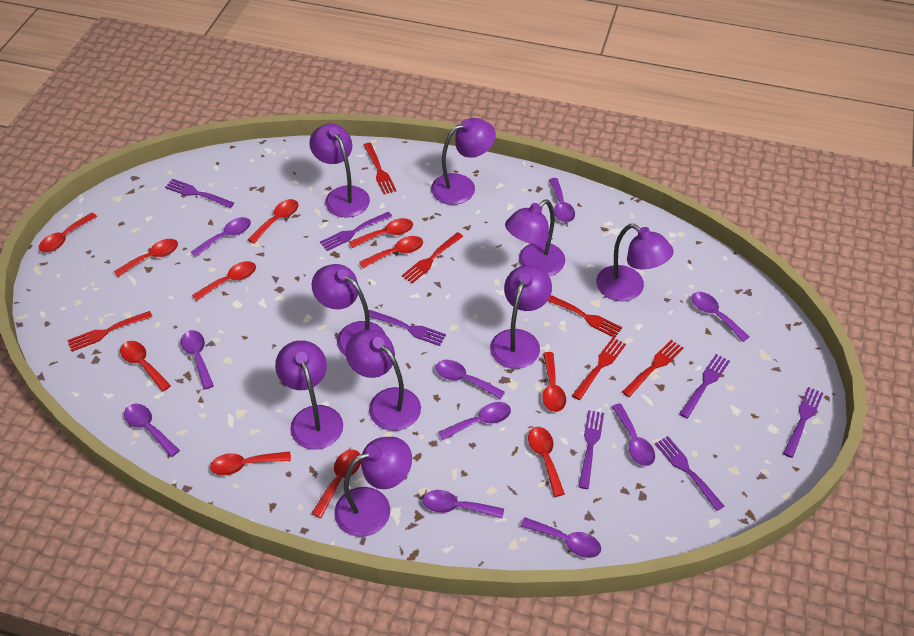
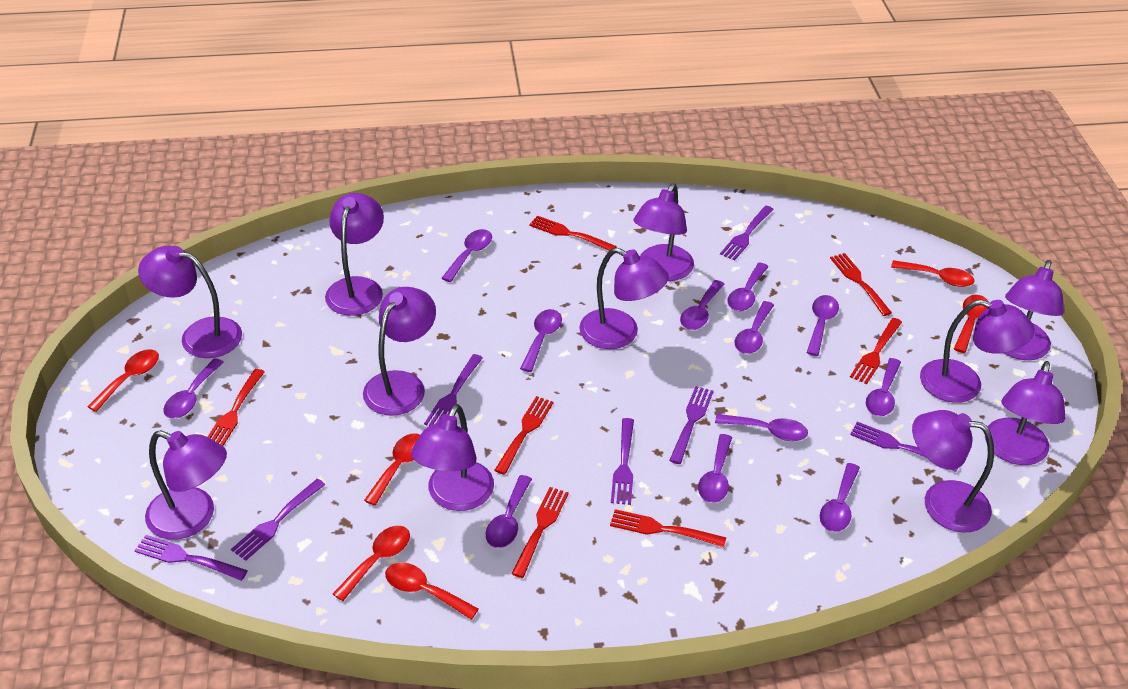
purple lamp: [275,340,343,450] [309,123,370,218] [312,264,386,356] [335,437,412,537] [346,329,421,431] [431,118,496,205] [490,265,552,369] [505,200,565,276] [596,224,674,301] = 9 -> [138,246,242,358] [145,430,227,540] [325,193,384,316] [363,287,436,416] [411,404,494,511] [579,248,669,349] [634,183,694,281] [912,410,994,533] [920,299,1035,403] [985,361,1065,465] [1004,260,1064,360] = 11
purple spoon: [124,404,180,457] [181,330,214,390] [191,217,251,257] [423,490,504,518] [436,360,505,399] [438,402,511,440] [520,517,601,558] [549,178,575,222] [612,403,655,466] [692,292,749,342] = 10 -> [163,358,224,419] [442,229,492,282] [486,475,532,548] [520,309,562,372] [680,280,724,330] [698,434,732,503] [715,414,808,441] [728,263,769,311] [735,301,774,354] [807,295,839,356] [820,463,860,532] [866,358,901,416] = 12
red fork: [67,311,152,352] [364,143,396,194] [402,232,463,284] [548,295,622,338] [572,338,626,400] [622,340,684,397] = 6 -> [208,369,265,446] [494,396,554,475] [511,487,569,578] [529,216,617,251] [610,509,726,547] [830,253,892,316] [850,318,902,384] = 7
red spoon: [39,212,97,252] [114,239,178,277] [120,341,171,392] [192,261,256,301] [210,451,291,475] [247,199,299,244] [311,449,361,518] [349,218,413,248] [359,236,423,268] [528,427,565,497] [542,352,566,412] = 11 -> [87,349,159,412] [333,526,410,601] [364,433,420,506] [385,562,479,619] [891,260,975,287] [954,295,989,353] = 6

